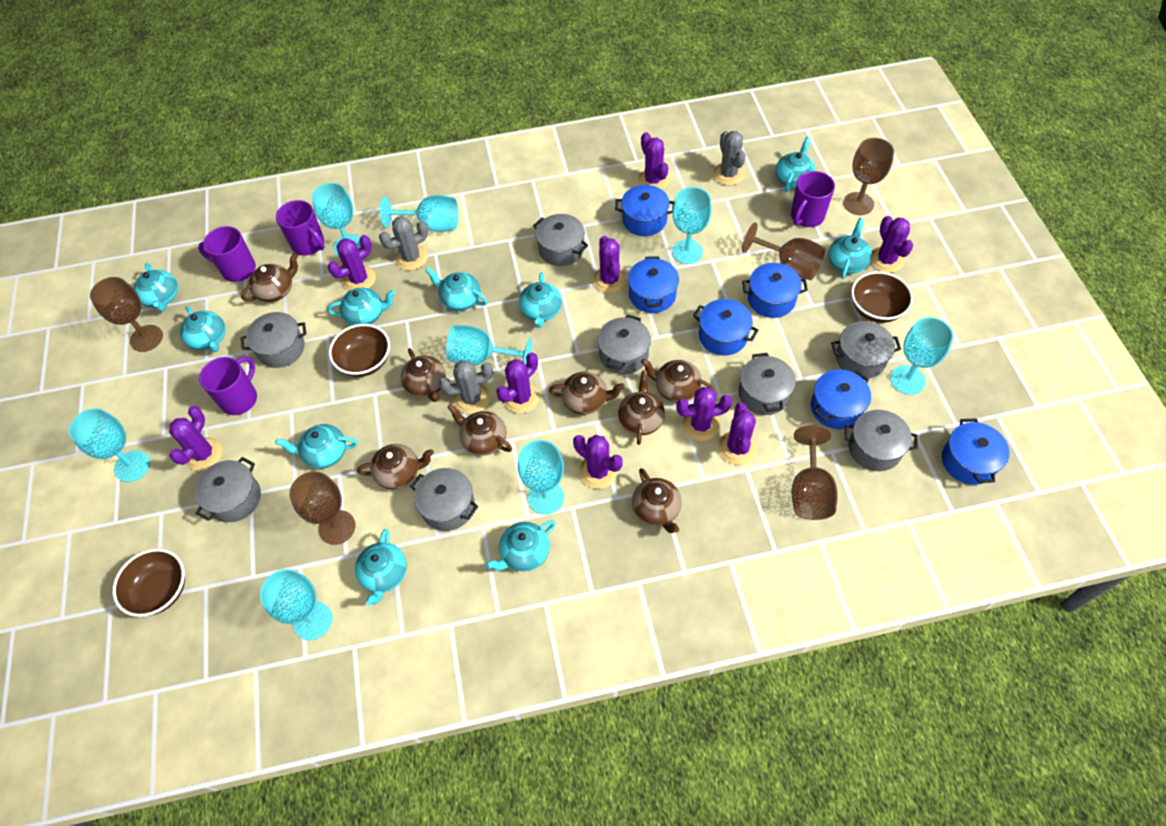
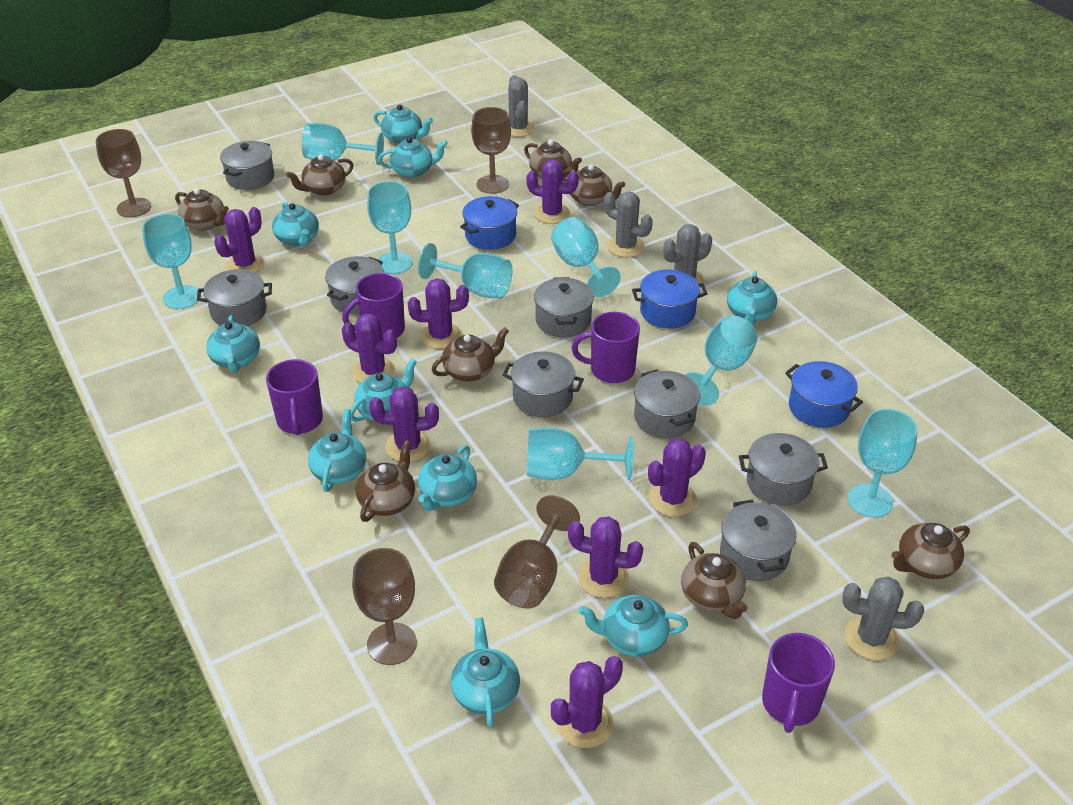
blue pot: [615,185,674,236] [628,256,679,313] [693,299,758,355] [742,263,808,318] [811,369,871,429] [942,418,1010,485] = 6 -> [460,196,519,250] [632,269,707,329] [785,361,863,428] = 3
brown bowl: [112,548,185,617] [329,324,390,377] [851,271,913,323] = 3 -> none = 0
brown goblet: [90,277,163,352] [289,471,355,545] [742,222,826,280] [792,425,838,520] [843,138,894,215] = 5 -> [96,129,151,218] [352,548,417,665] [471,107,511,194] [494,495,580,608] = 4
grey cactus: [379,216,428,270] [439,360,493,414] [713,131,746,186] = 3 -> [508,75,535,137] [604,192,653,257] [663,224,712,283] [842,576,924,660] = 4
purple cactus: [169,406,222,471] [328,235,376,291] [496,352,540,413] [573,435,623,489] [593,236,627,293] [638,132,669,190] [676,387,732,441] [718,403,757,465] [870,216,913,273] = 9 -> [214,207,265,273] [342,313,397,383] [369,386,439,462] [408,278,469,349] [526,160,579,224] [551,656,623,748] [568,516,643,598] [648,438,706,517] = 8

